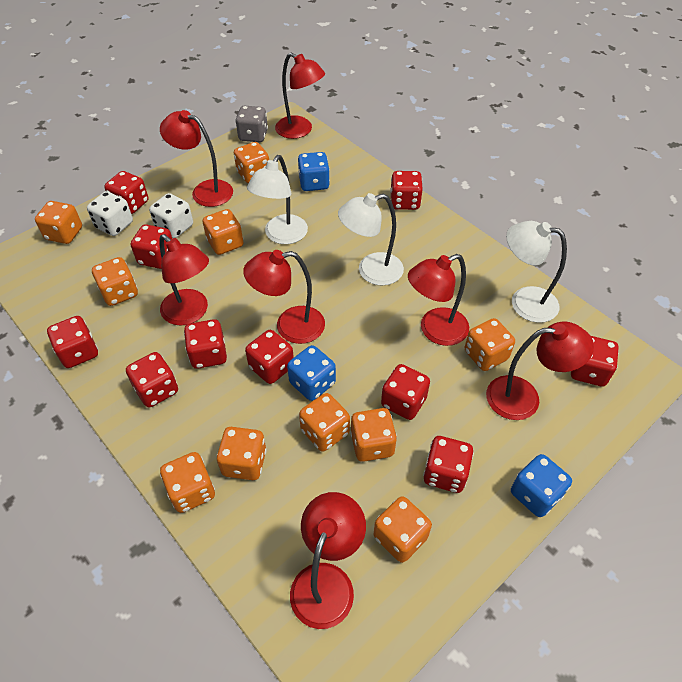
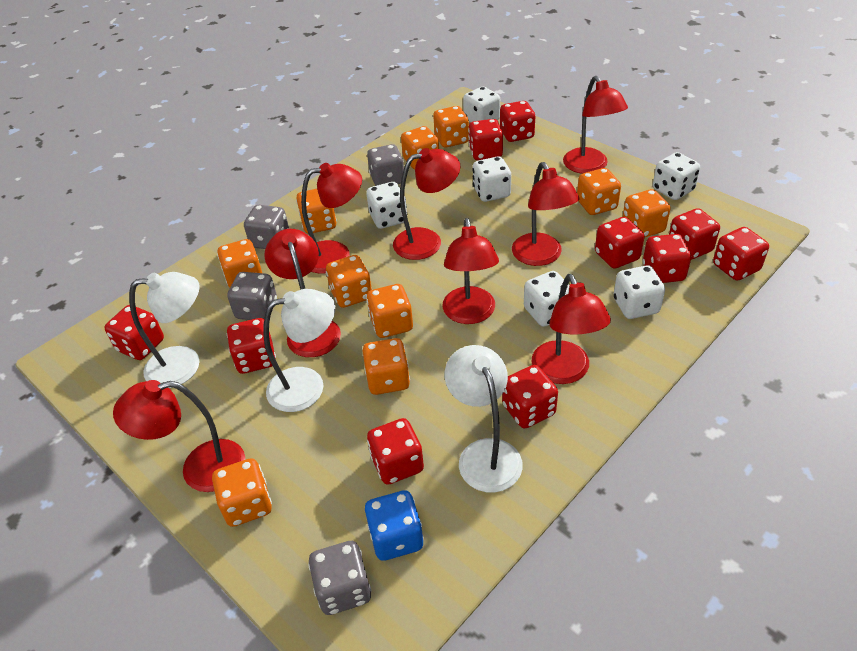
blue dice: [287,345,336,401] [298,152,330,191] [511,454,572,517] = 3 -> [365,490,424,561] = 1
grey dice: [235,106,268,142] = 1 -> [227,272,277,320] [244,205,289,249] [308,541,371,615] [367,144,404,186] = 4
red lamp: [159,234,209,325] [160,110,233,207] [243,250,325,344] [275,53,325,139] [290,492,366,629] [408,254,469,346] [486,322,594,420] = 7 -> [113,380,245,492] [264,229,341,357] [301,163,362,274] [393,148,461,260] [443,218,499,324] [512,162,580,266] [531,274,611,384] [563,76,628,174] = 8
white dice: [87,191,133,236] [149,193,193,238] = 2 -> [367,182,407,229] [463,87,500,123] [472,156,511,202] [524,271,569,327] [614,265,665,319] [653,152,700,200] = 6

